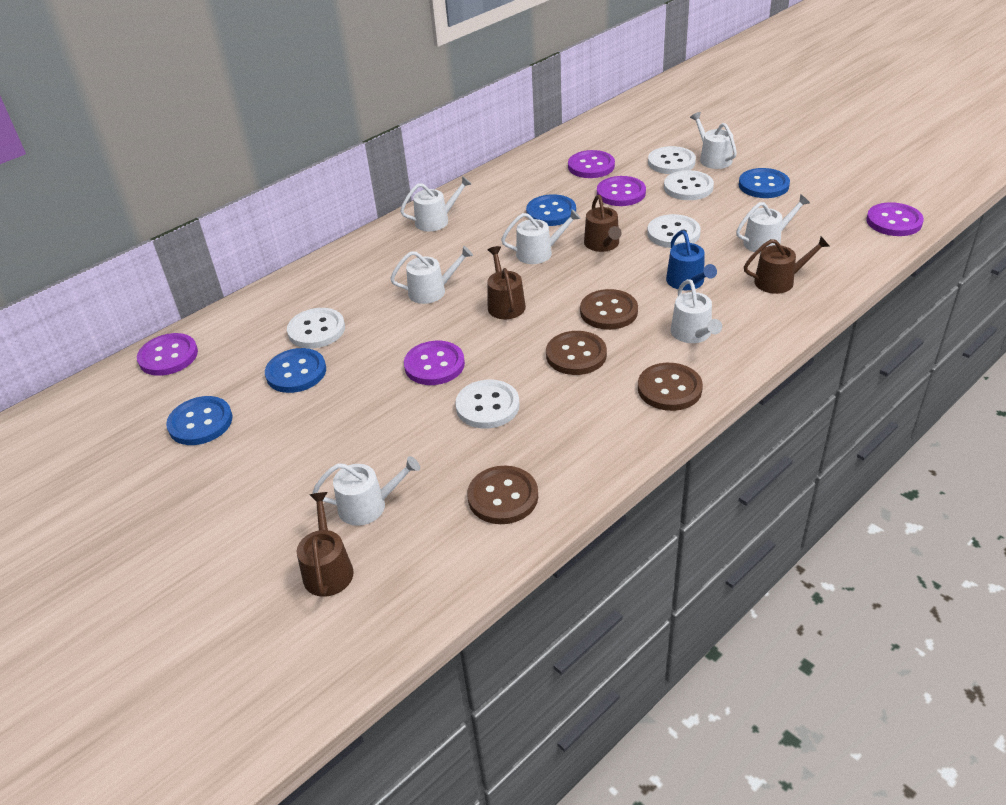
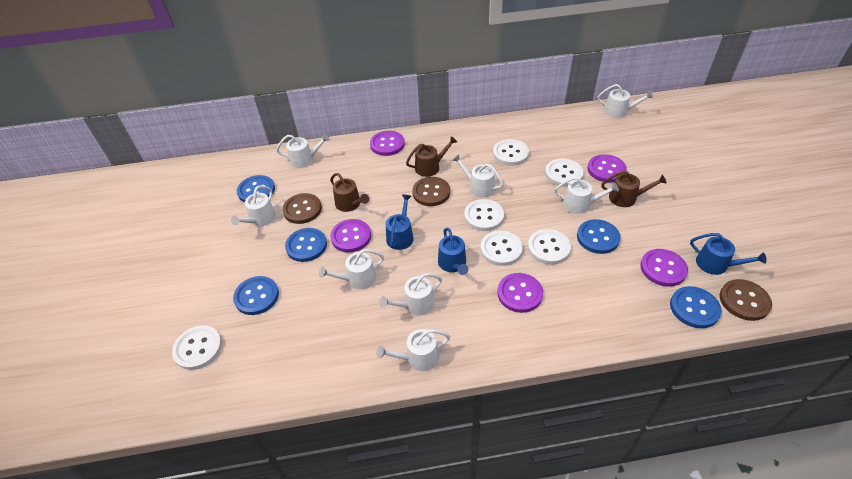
blue button: [166,396,233,445] [265,348,326,393] [526,194,576,226] [739,168,790,198] = 4 -> [233,276,279,315] [237,175,275,203] [285,228,327,262] [577,219,620,254] [670,286,722,328] = 5
blue watering can: [666,230,717,290] = 1 -> [386,194,414,250] [438,228,468,275] [690,233,766,275] = 3
brown button: [467,466,538,524] [546,331,607,375] [580,289,638,330] [638,363,703,411] = 4 -> [282,193,322,224] [412,177,450,206] [720,279,772,321] = 3
brown watering can: [297,492,354,597] [487,246,526,319] [584,195,622,252] [744,236,829,294] = 4 -> [330,173,369,212] [406,136,457,177] [602,170,667,207] = 3
white button: [287,308,345,348] [455,380,520,429] [647,214,701,248] [648,146,696,174] [664,170,714,200] = 5 -> [172,326,222,370] [464,199,504,231] [480,231,523,266] [493,139,529,166] [528,229,571,265] [545,158,584,187] = 6
white watering can: [312,456,420,526] [390,246,473,304] [400,176,471,231] [501,209,581,264] [671,279,722,343] [690,112,737,169] [736,194,810,253] = 7 -> [231,185,276,226] [276,134,330,168] [319,249,384,290] [377,329,450,371] [379,273,442,315] [452,154,504,197] [554,177,619,214] [598,84,653,118] = 8

